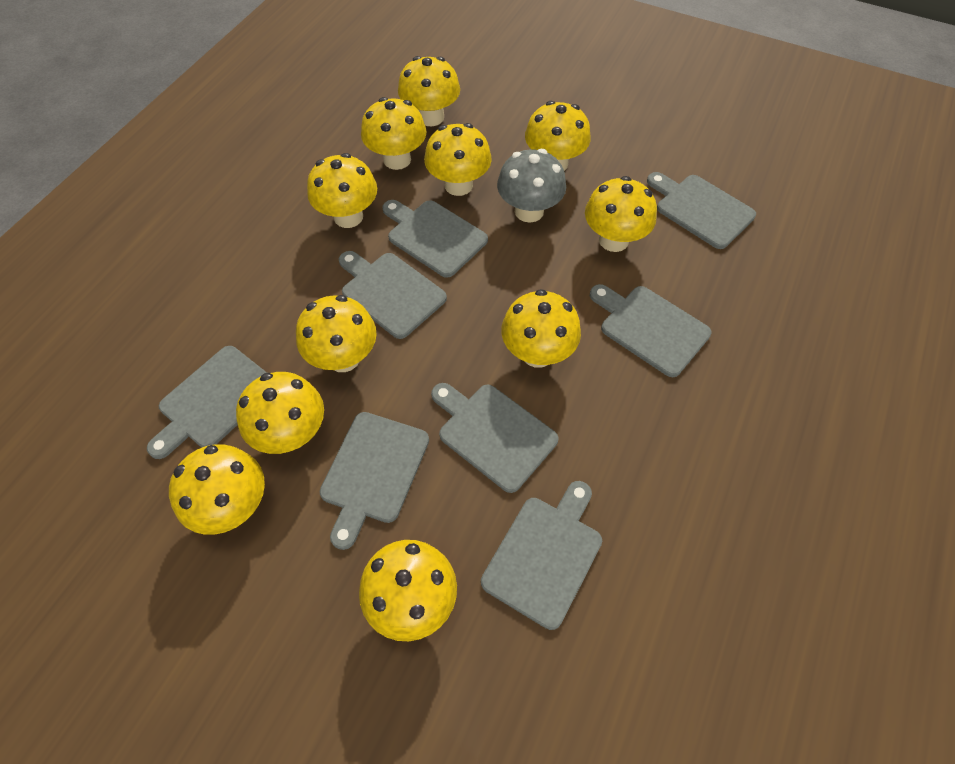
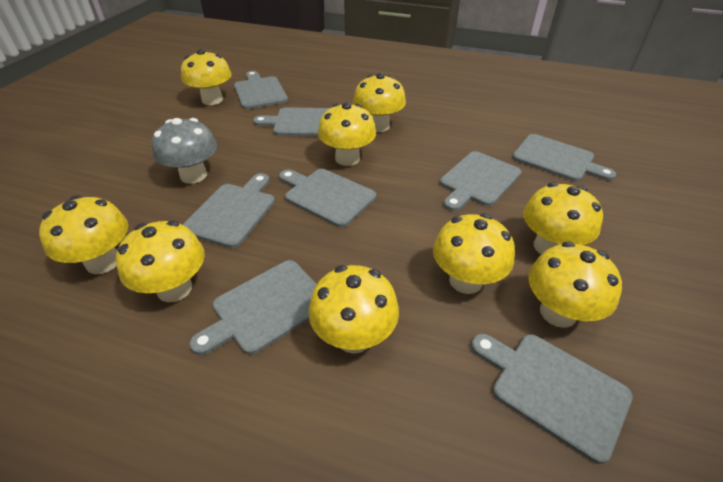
yellow mushroom: [169,444,265,535] [236,372,324,454] [296,295,377,372] [307,153,377,228] [359,540,457,641] [361,97,426,170] [398,56,460,126] [424,123,492,196] [501,289,581,368] [525,101,591,171] [585,176,657,252] = 11 -> [39,195,128,274] [116,220,205,302] [181,49,232,105] [308,265,399,354] [318,102,376,166] [353,73,406,132] [433,214,515,294] [523,182,603,254] [528,241,622,328] = 9

